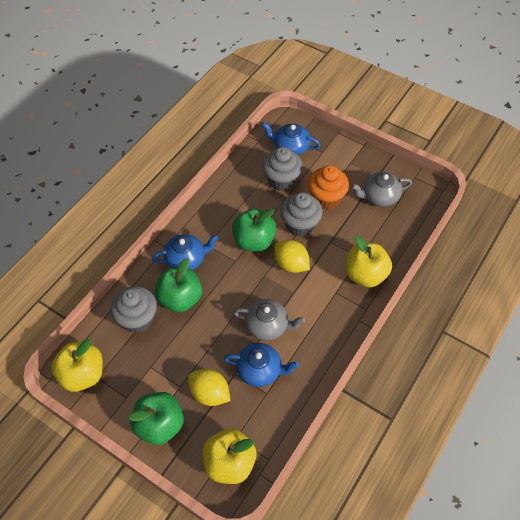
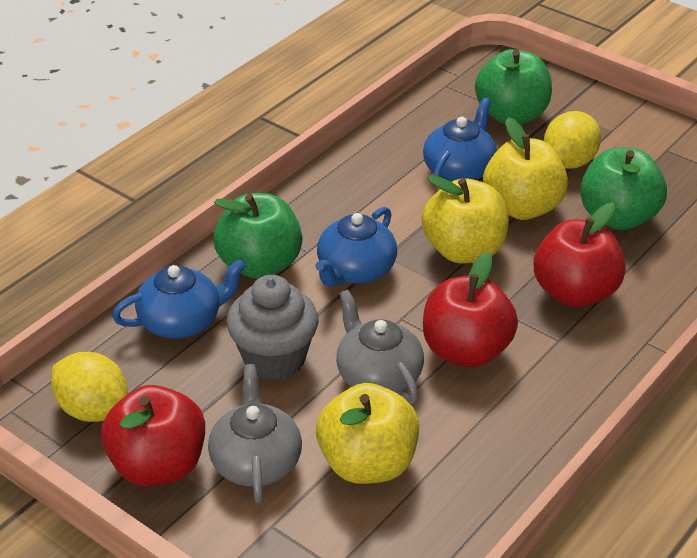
grey cupcake: [111,286,157,333] [262,147,302,191] [280,192,323,237] = 3 -> [227,275,318,380] = 1
orange cupcake: [308,165,349,210] = 1 -> none = 0
red apple: none = 0 -> [101,385,205,486] [423,252,518,367] [534,203,626,307] = 3

